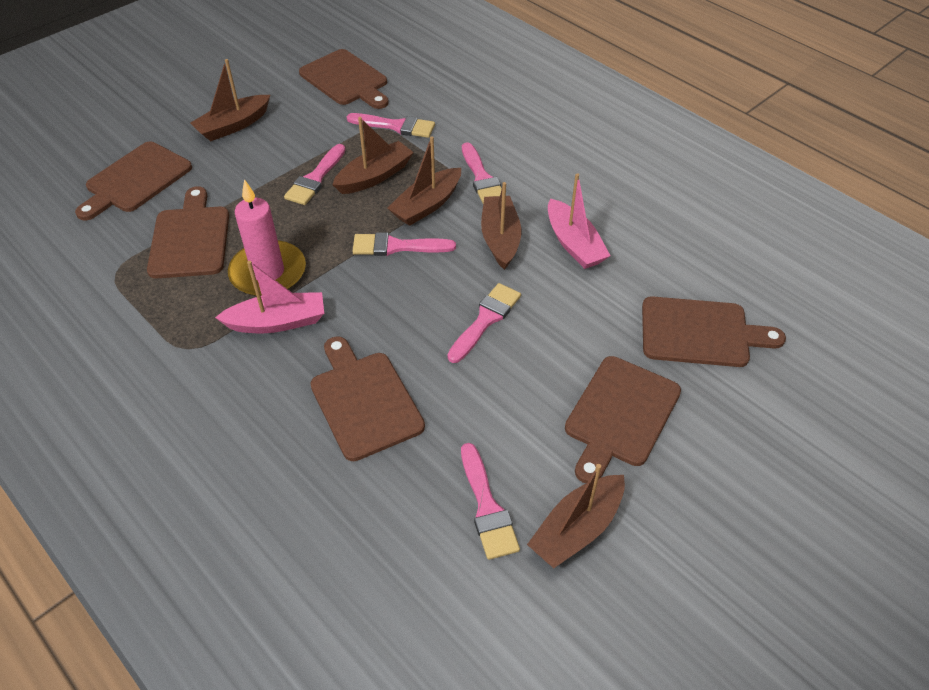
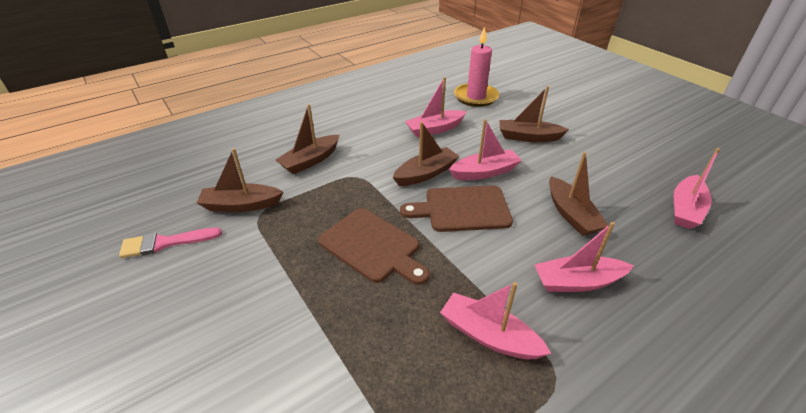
brown cutting board: [75,142,192,220] [147,186,229,279] [299,49,389,109] [310,336,425,461] [565,356,681,484] [642,296,786,367] = 6 -> [318,208,430,285] [400,185,513,232] = 2
pink boat: [215,261,324,333] [548,173,611,269] = 2 -> [405,77,467,137] [440,282,551,359] [449,119,522,180] [534,222,634,292] [674,148,720,229] = 5
pink brush: [284,144,346,205] [347,113,435,138] [352,232,456,256] [447,283,521,363] [461,443,520,560] [462,142,502,203] = 6 -> [119,228,222,258] = 1

